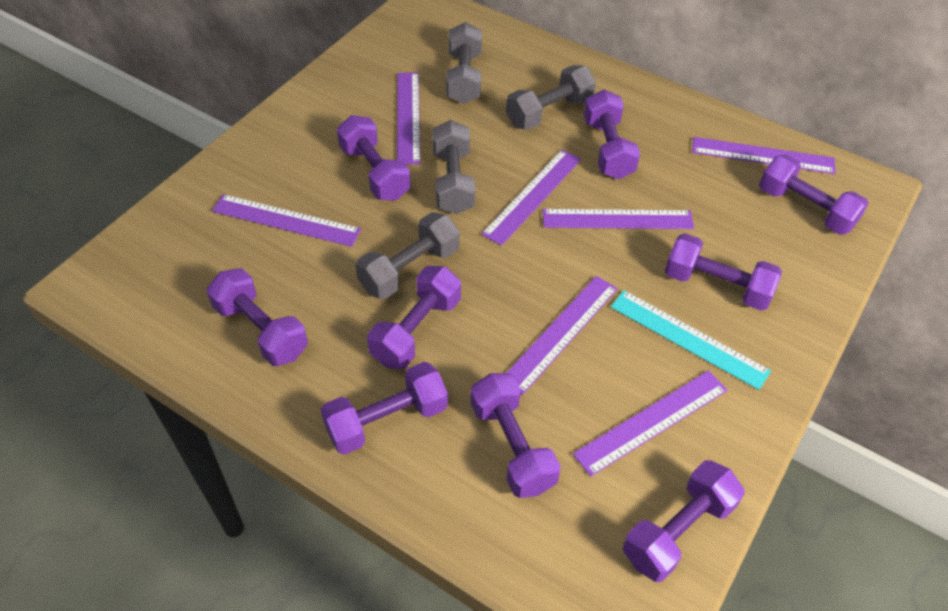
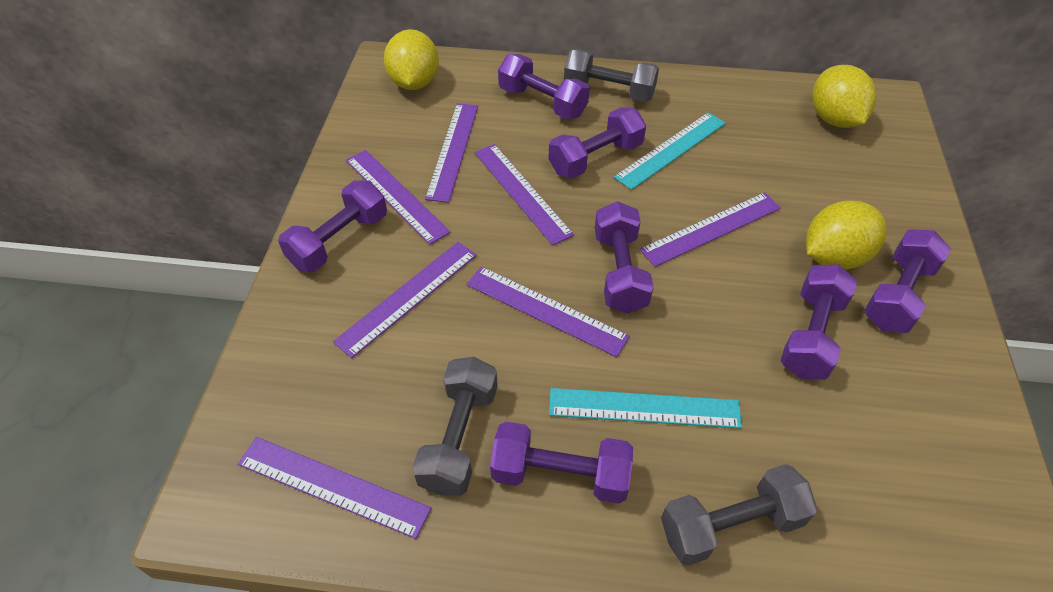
grey dumbbell: [355,212,460,299] [432,120,475,214] [446,22,482,104] [506,65,596,130] = 4 -> [412,357,498,496] [564,49,659,102] [661,464,817,566] = 3
purple dumbbell: [207,268,308,366] [321,362,448,454] [337,115,411,201] [367,266,461,369] [470,373,561,498] [584,90,640,179] [623,460,744,582] [665,233,782,311] [759,155,869,235] = 9 -> [278,180,387,272] [490,422,633,504] [498,54,590,119] [549,107,646,178] [595,201,654,313] [780,264,857,380] [864,230,951,333] = 7
turquoise ruler: [611,290,771,390] = 1 -> [549,388,742,428] [614,112,726,190] = 2
yellow lemon: none = 0 -> [384,29,439,90] [806,201,887,270] [812,65,877,128] = 3

